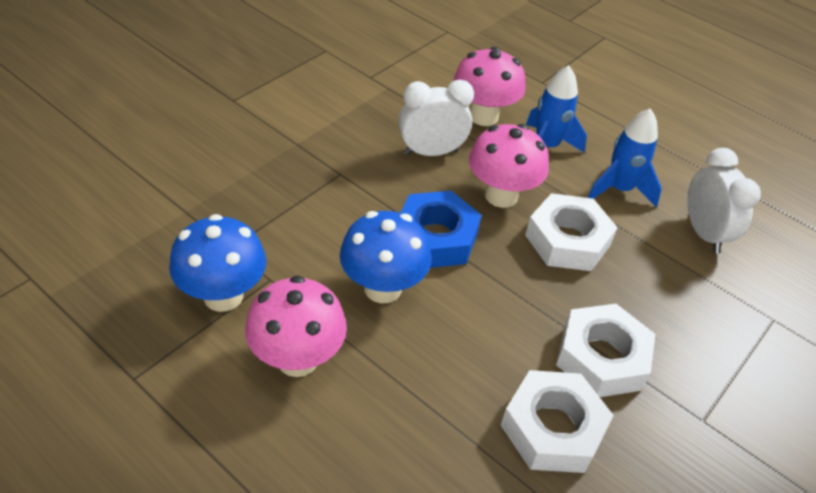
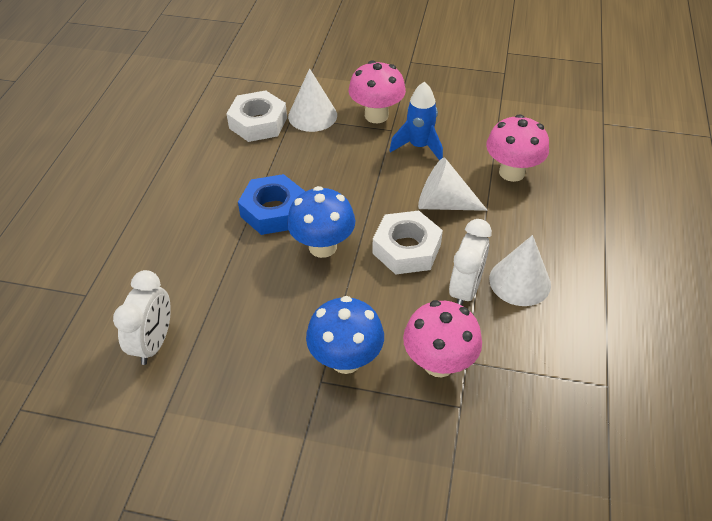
blue rocket: [526,65,587,153] [588,108,662,207] = 2 -> [389,82,443,161] = 1
white cone: none = 0 -> [288,68,337,132] [418,157,488,211] [489,235,551,306] = 3
white nut: [501,370,614,473] [525,193,618,271] [556,304,655,397] = 3 -> [226,90,287,142] [372,211,443,275] = 2

